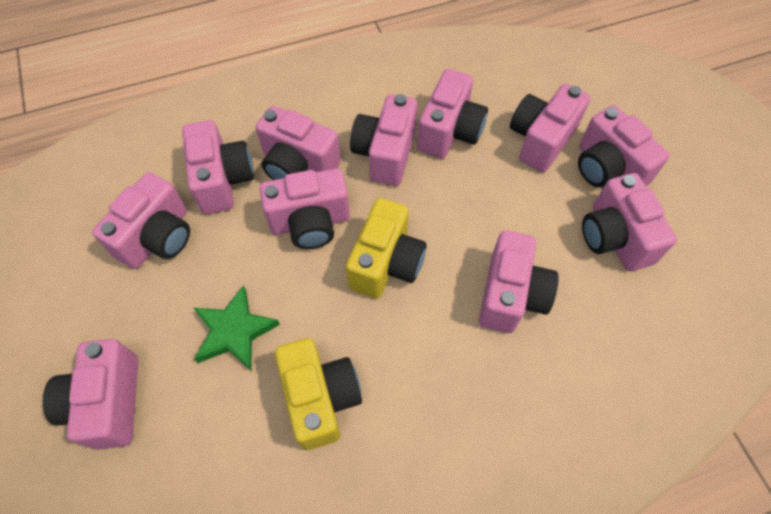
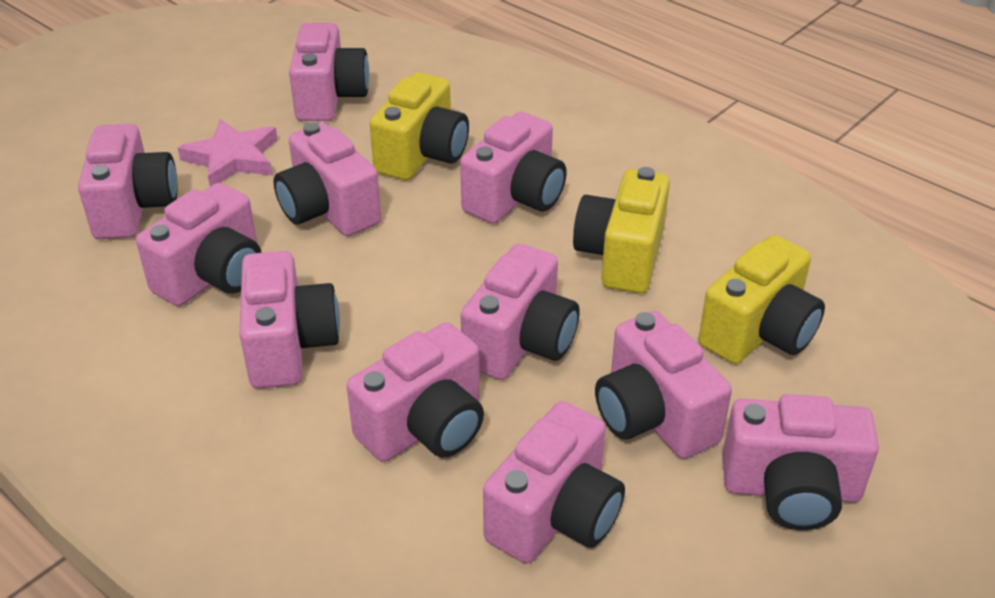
green star: [194,285,280,370] = 1 -> none = 0
pink star: none = 0 -> [178,119,278,187] = 1
yellow camera: [275,338,362,450] [346,198,427,298] = 2 -> [370,72,469,180] [573,167,670,293] [699,235,825,364] = 3

